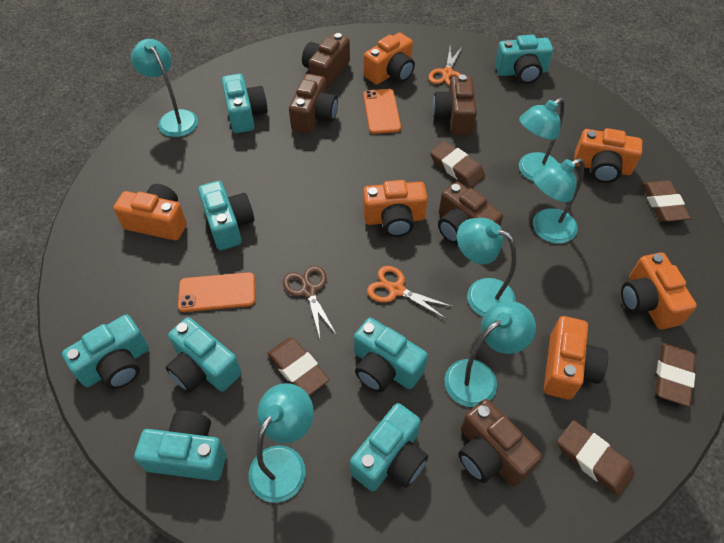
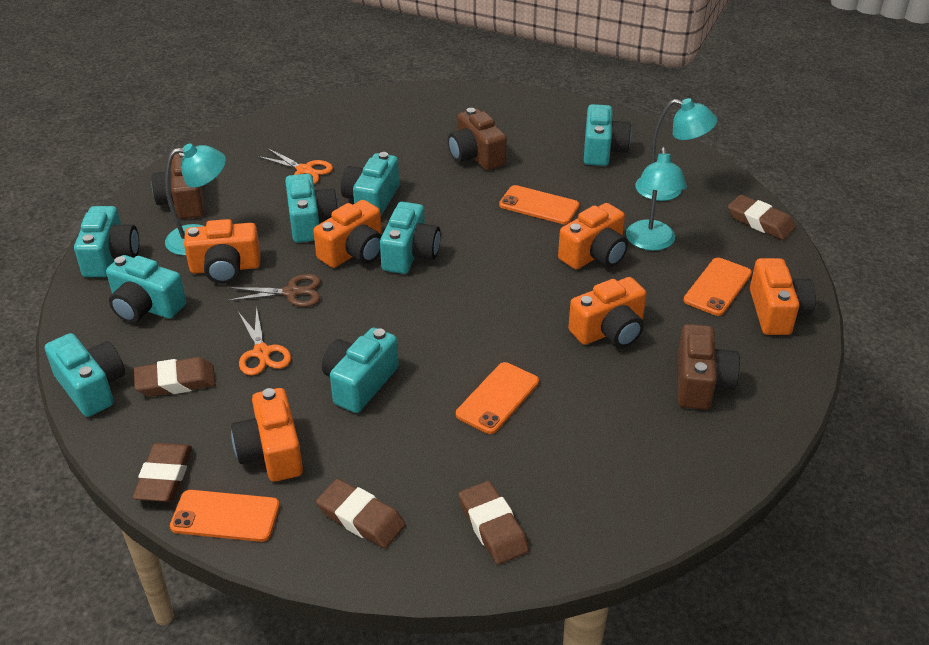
brown camera: [289,74,338,133] [302,33,350,89] [433,74,477,135] [438,182,503,244] [458,399,542,487] = 5 -> [152,153,204,219] [448,108,507,170] [678,324,740,410] = 3
orange phone: [178,272,255,312] [363,89,401,134] = 2 -> [170,490,280,542] [456,362,539,434] [499,185,579,224] [683,257,752,316] = 4
turquoise lamp: [131,39,198,137] [249,383,314,503] [445,301,536,407] [457,218,516,317] [519,98,565,182] [532,158,584,244] = 6 -> [165,143,226,256] [626,147,687,251] [635,98,717,201] = 3

